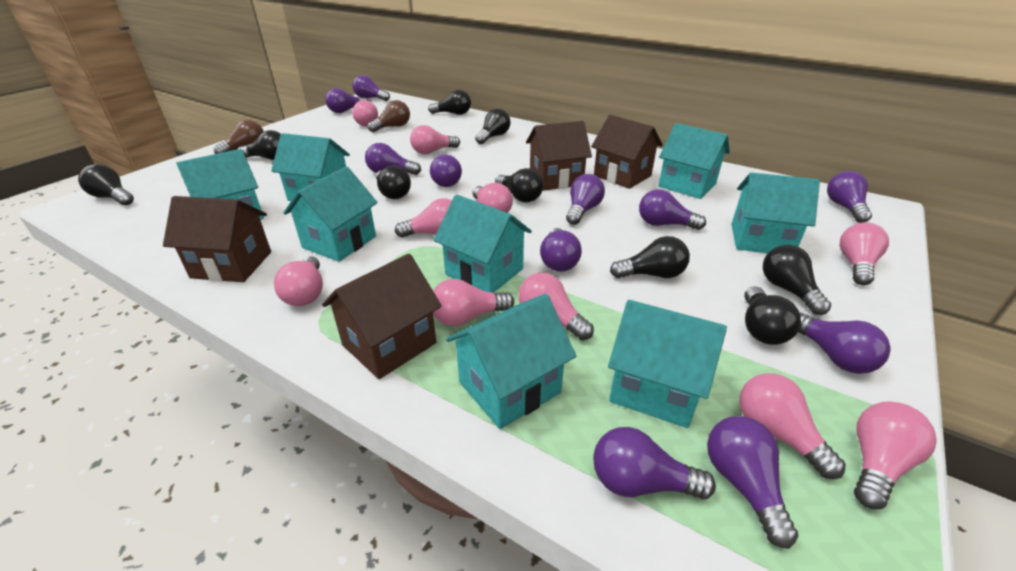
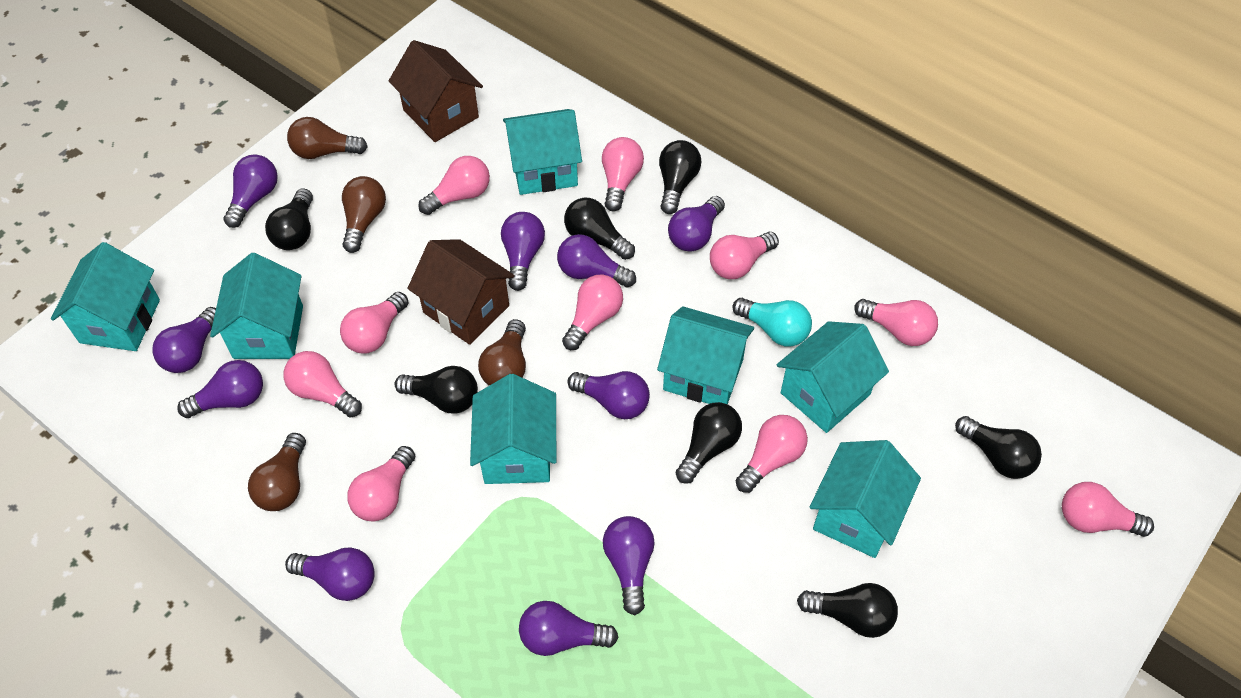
black light bulb: [78,164,134,205] [238,130,281,160] [376,165,411,199] [428,90,471,115] [475,108,510,144] [495,168,543,202] [610,236,690,278] [744,286,801,345] [763,245,831,315] = 9 -> [265,188,313,250] [394,366,478,414] [564,198,635,260] [659,140,702,214] [676,402,742,484] [797,583,898,638] [955,416,1042,479] = 7
brown house: [163,196,271,282] [322,254,441,379] [526,121,592,191] [591,115,663,189] = 4 -> [389,40,483,142] [408,239,514,345] = 2
brown light bulb: [214,120,264,154] [368,100,410,132] = 2 -> [248,433,306,511] [287,117,367,159] [342,176,386,253] [478,319,526,386] = 4
purple light bulb: [325,88,368,113] [353,75,390,101] [365,143,421,175] [430,155,462,187] [540,228,582,272] [566,174,605,225] [593,427,716,499] [639,189,706,230] [707,416,798,549] [798,312,891,374] [827,171,872,223] = 11 -> [152,307,216,373] [177,360,263,418] [223,154,278,228] [285,547,375,601] [501,212,545,291] [519,601,618,656] [557,234,636,287] [567,371,650,419] [603,516,655,615] [668,196,725,251] = 10
turquoise house: [176,149,264,220] [271,133,350,201] [283,166,378,262] [434,195,532,293] [446,294,576,429] [608,300,727,428] [658,123,730,199] [731,173,820,253] = 8 -> [51,242,160,351] [210,253,303,359] [470,374,556,484] [503,109,582,195] [657,306,754,404] [777,321,889,433] [810,440,921,558] = 7
turquoise light bulb: none = 0 -> [732,298,812,346] = 1

